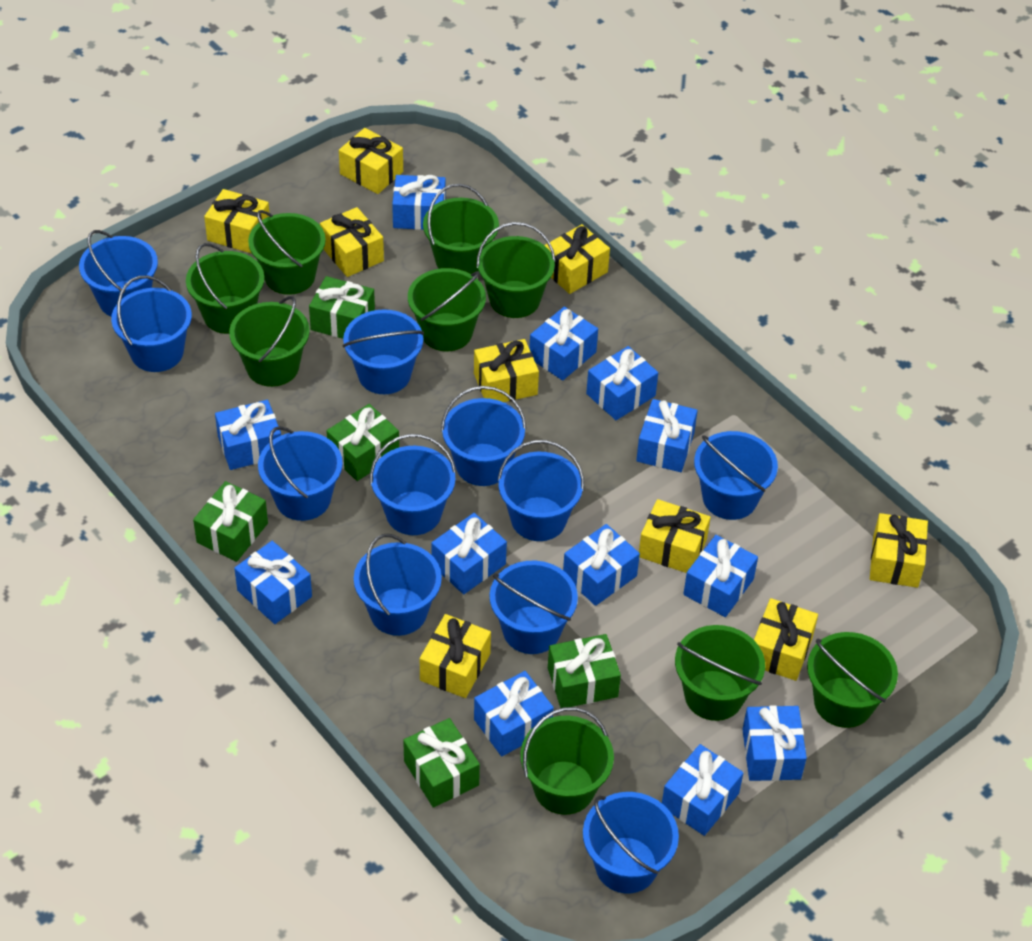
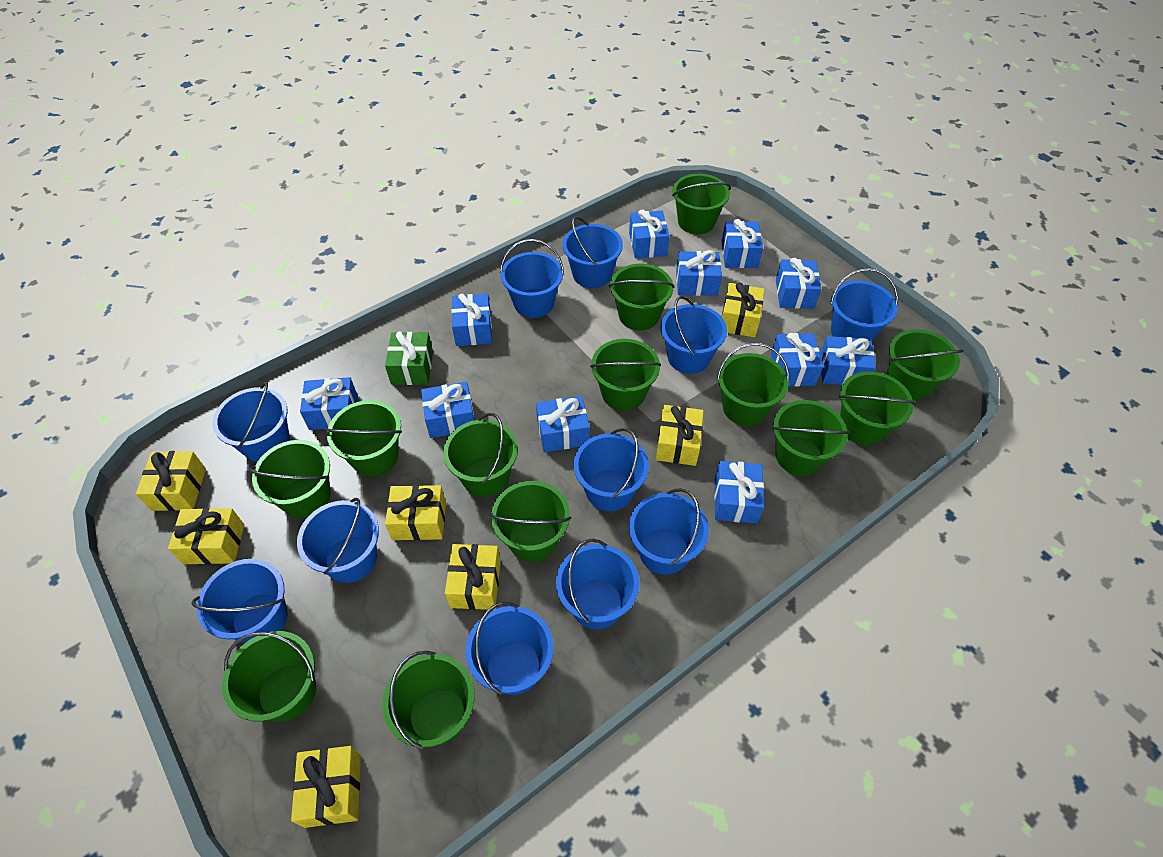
blue gift: [215,400,281,470] [234,541,312,624] [392,175,446,230] [431,513,507,594] [474,671,554,756] [529,307,598,380] [563,524,640,606] [586,346,658,420] [636,399,698,472] [662,744,743,836] [683,535,758,617] [742,705,807,781] = 12 -> [300,377,358,430] [421,382,474,438] [451,294,492,346] [536,396,590,452] [629,210,670,258] [676,250,722,296] [714,461,764,523] [721,219,763,268] [771,333,823,387] [776,258,821,309] [820,336,876,385] = 11
green bucket: [186,243,265,334] [229,296,310,387] [248,210,326,295] [408,268,486,351] [423,184,499,274] [476,222,556,318] [520,707,614,815] [675,625,765,721] [807,632,898,728] = 9 -> [222,631,316,722] [248,440,331,518] [325,400,402,476] [382,651,475,749] [443,413,518,497] [490,481,571,562] [590,339,661,411] [609,264,674,331] [672,174,731,234] [717,343,789,426] [772,400,850,476] [839,371,916,445] [887,329,964,401] = 13
green gift: [193,481,268,562] [309,276,375,339] [326,404,399,481] [403,718,480,808] [548,634,621,708] = 5 -> [385,331,433,385] = 1
yellow gift: [204,189,270,254] [320,207,384,277] [339,128,403,194] [420,614,491,698] [474,339,539,402] [545,224,610,294] [639,499,711,573] [754,598,818,681] [870,513,928,588] = 9 -> [136,451,206,511] [168,508,244,564] [291,746,361,828] [385,485,446,540] [445,544,501,610] [656,405,704,466] [722,282,765,337] = 7

